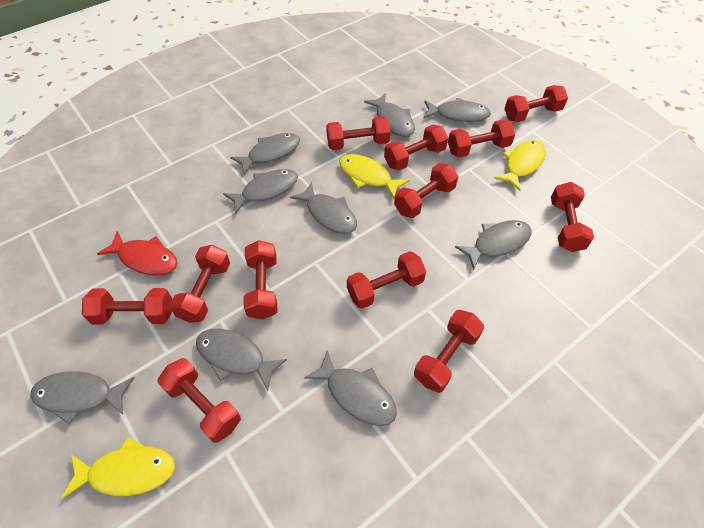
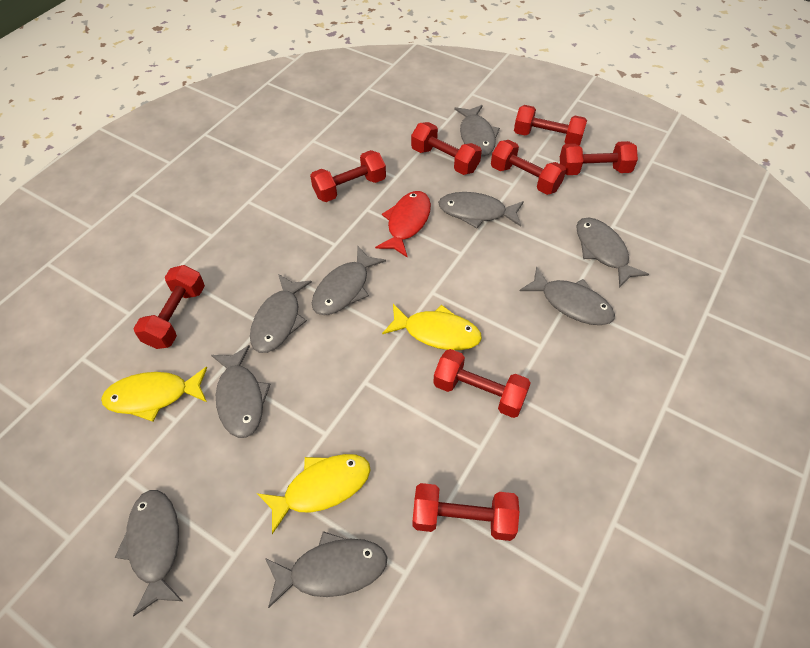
red dumbbell: [82,288,172,324] [157,358,241,443] [170,245,230,323] [243,240,277,319] [326,117,390,150] [347,251,426,309] [384,125,448,170] [394,163,458,218] [414,310,484,393] [448,120,515,158] [504,85,568,122] [551,182,594,252] = 12 -> [134,265,205,349] [310,150,386,202] [411,122,482,175] [413,483,519,541] [433,349,531,418] [491,140,566,195] [514,105,587,146] [560,141,638,175] = 8

